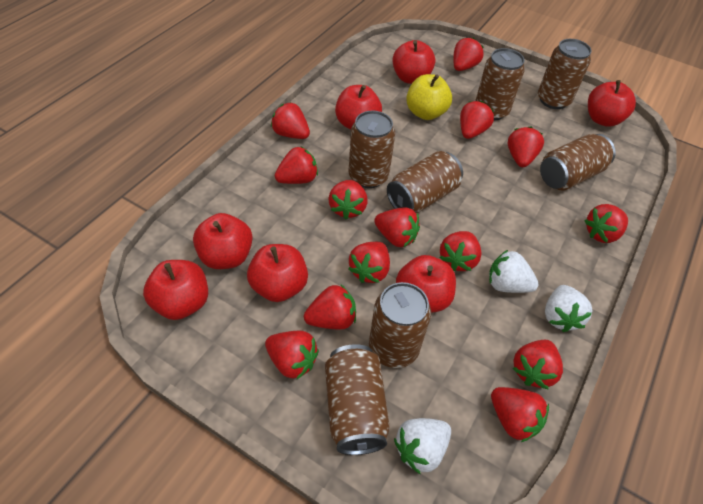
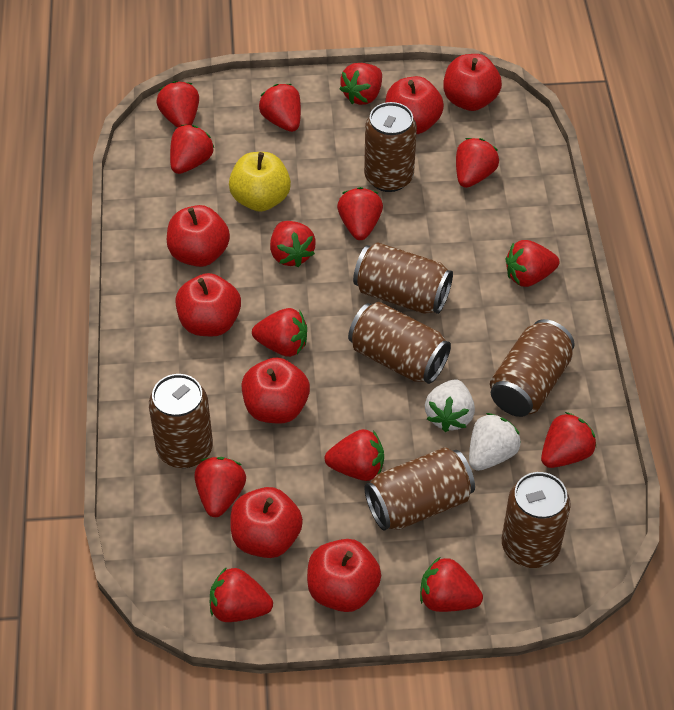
white strawberry: [394,418,451,475] [489,250,539,293] [545,285,593,332] = 3 -> [425,379,475,432] [469,413,521,471] = 2

